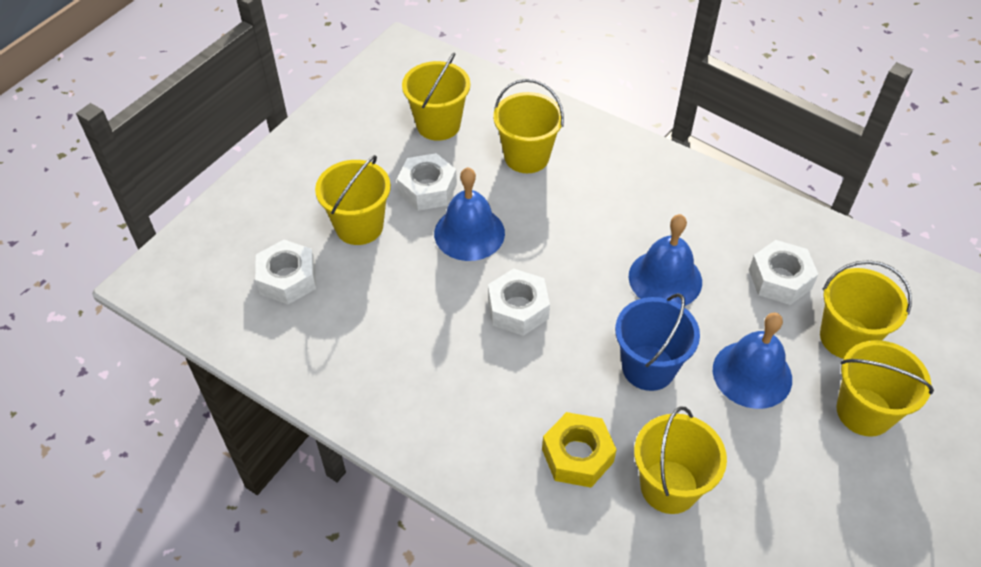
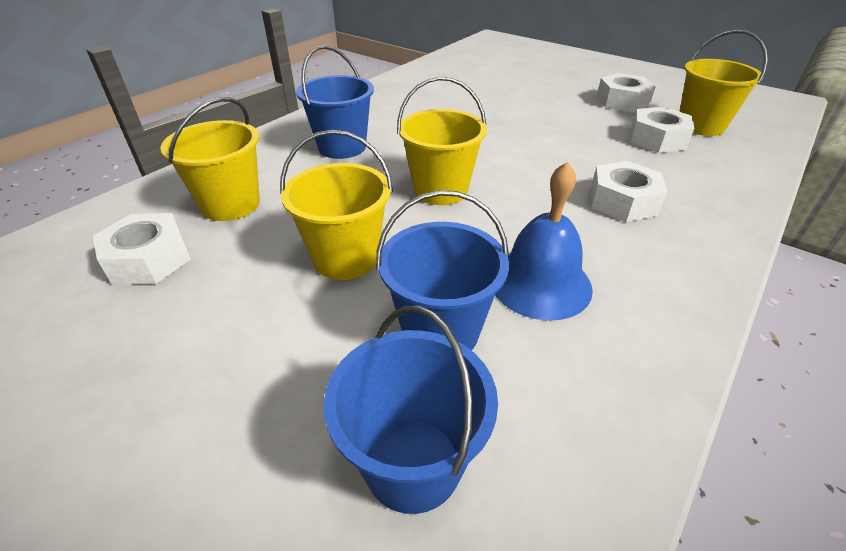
blue bell: [434,167,505,261] [629,214,702,306] [713,313,792,409] = 3 -> [495,161,593,321] = 1
blue bucket: [615,293,700,391] = 1 -> [296,45,374,159] [324,306,498,514] [376,190,509,350] = 3
yellow bucket: [315,155,391,245] [402,53,471,141] [493,79,564,173] [634,407,727,514] [820,260,912,359] [836,340,934,437] = 6 -> [160,97,260,221] [280,130,393,280] [397,77,487,205] [679,30,768,136] = 4
yellow nut: [542,412,617,488] = 1 -> none = 0

